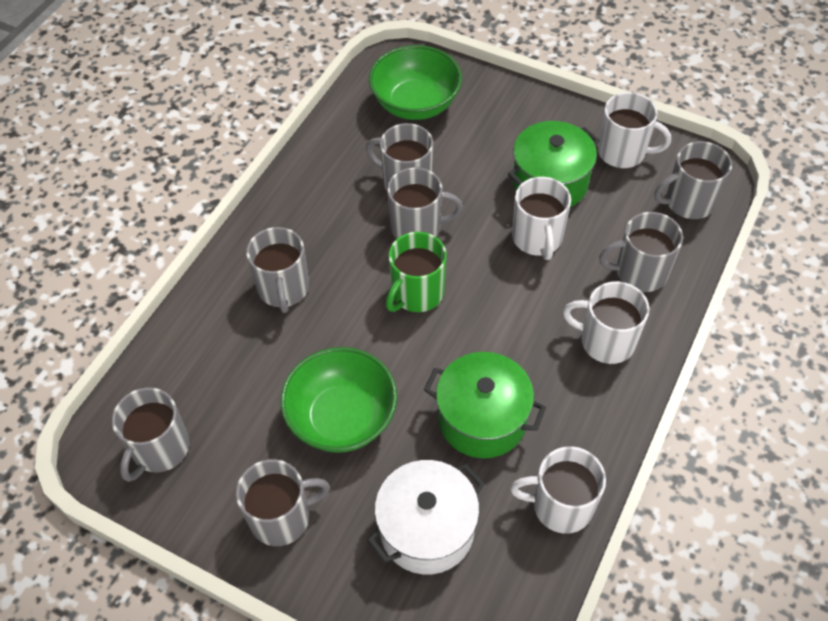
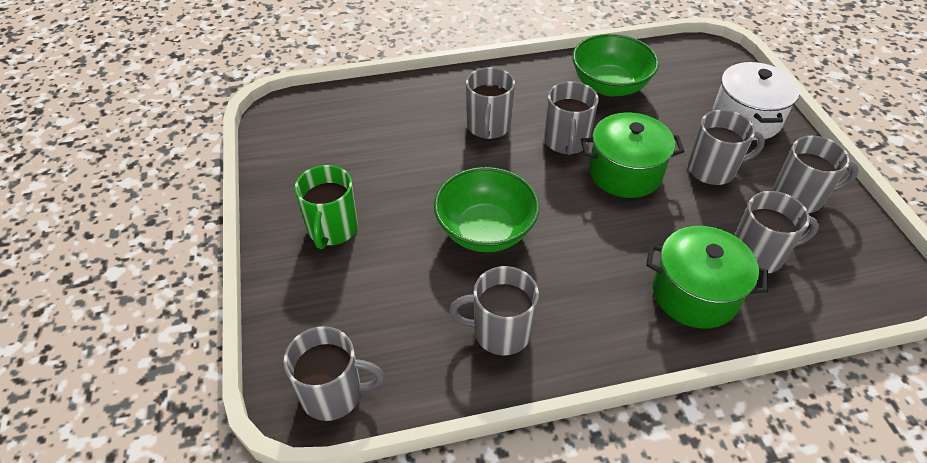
white mug: [510,446,606,534] [512,177,571,260] [563,281,649,364] [598,92,671,168] = 4 -> none = 0

